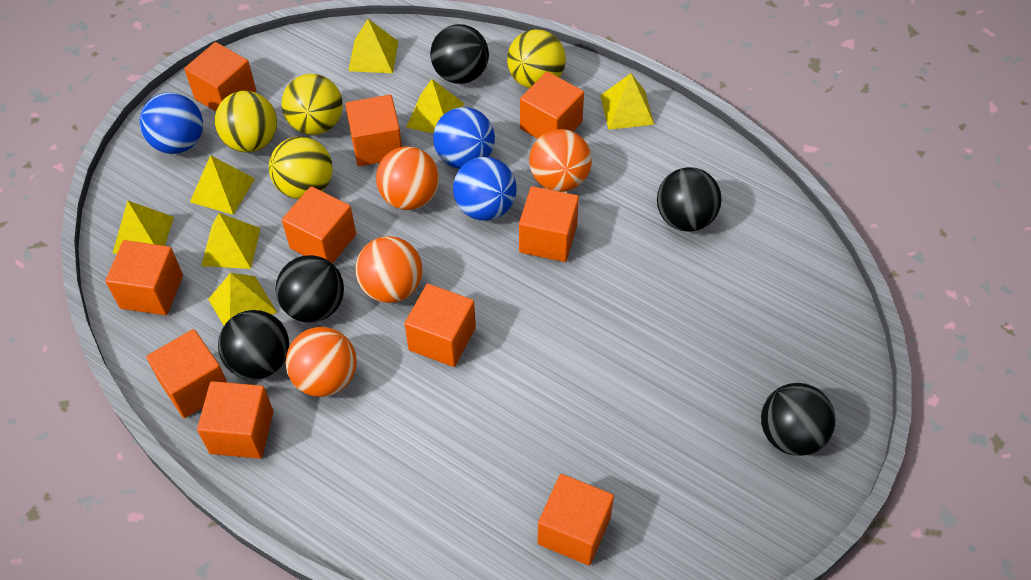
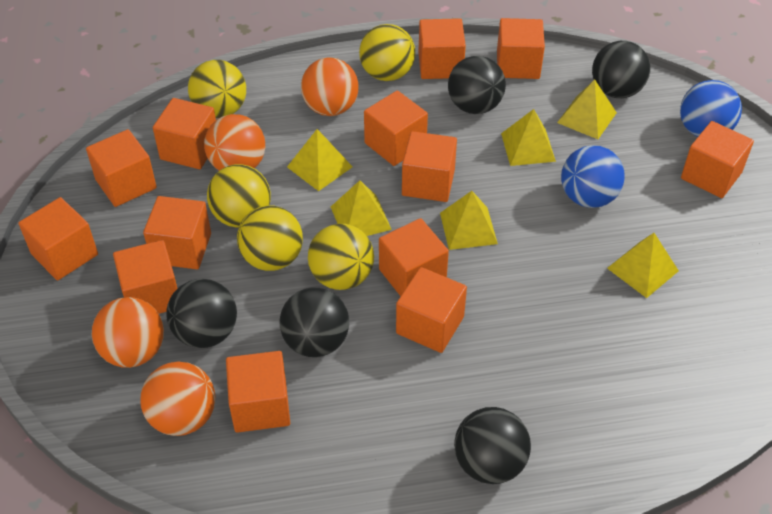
blue ball: [140,92,203,154] [433,107,495,169] [453,157,517,221] = 3 -> [561,145,625,208] [680,80,742,137] = 2
orange cube: [105,240,183,315] [146,329,227,418] [184,42,256,112] [197,381,273,459] [282,186,356,264] [345,95,402,166] [404,284,476,367] [519,186,579,262] [520,72,584,139] [538,474,614,566] = 10 -> [18,197,98,280] [86,129,157,207] [113,240,178,314] [143,196,211,269] [153,98,216,169] [226,351,290,433] [364,90,428,166] [379,218,449,296] [396,267,467,353] [402,131,457,202] [419,18,466,79] [497,18,545,79] [681,121,754,198] = 13
yellow ball: [215,91,277,152] [269,137,333,199] [282,74,343,135] [507,29,566,89] = 4 -> [188,60,246,118] [207,164,271,228] [237,205,303,271] [308,224,374,290] [359,24,415,81] = 5
yellow pyramid: [113,201,174,254] [190,155,255,215] [201,213,261,269] [208,273,277,325] [348,19,398,73] [406,79,464,133] [600,73,654,130] = 7 -> [287,129,352,191] [331,180,392,236] [440,191,498,250] [501,109,556,166] [557,79,617,139] [607,233,679,298] = 6

